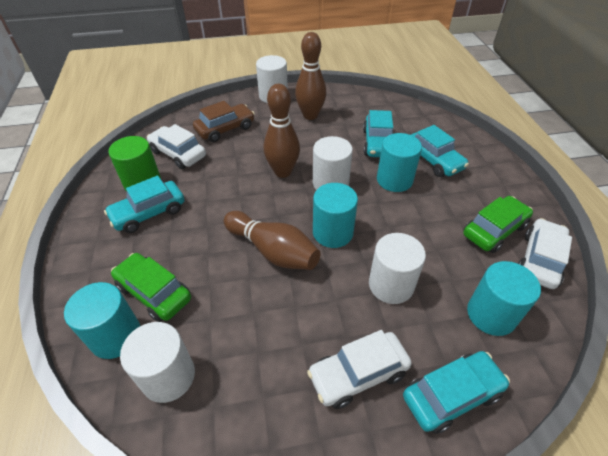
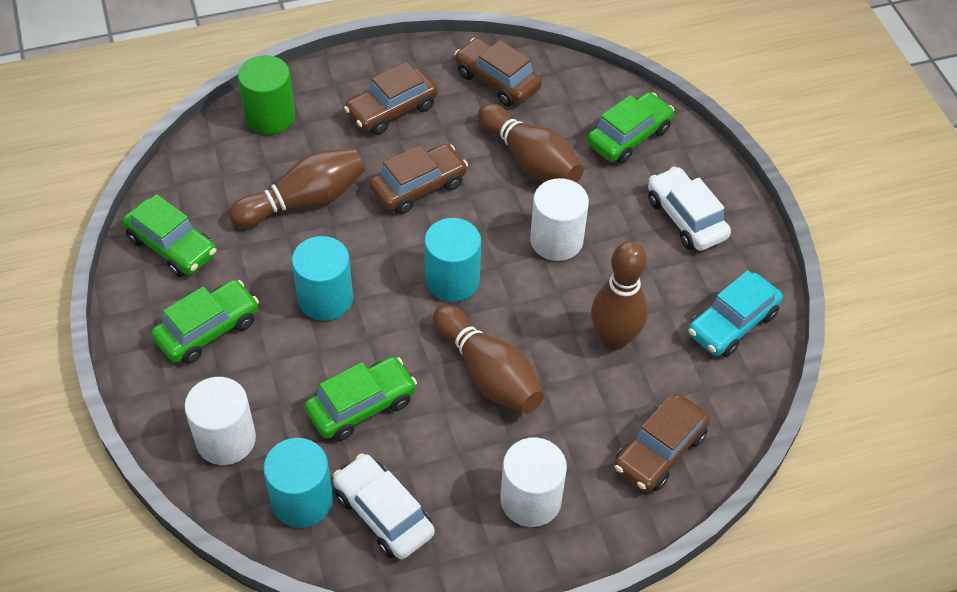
brown bowling pin: [224,211,321,270] [264,84,300,178] [295,32,326,120] = 3 -> [229,148,365,228] [433,305,544,414] [477,103,584,183] [591,241,648,350] = 4
brown car: [193,101,255,142] = 1 -> [344,62,438,135] [369,144,468,214] [455,38,542,106] [614,394,710,492] = 4
green car: [111,253,191,322] [463,196,533,253] = 2 -> [122,194,217,277] [151,280,259,364] [305,357,417,441] [587,92,674,164] = 4
turquoise car: [104,175,184,233] [363,110,394,157] [403,351,510,434] [411,125,469,177] = 4 -> [688,270,783,357] = 1
turquoise cylinder: [64,282,140,359] [313,183,358,248] [377,133,422,192] [467,261,541,336] = 4 -> [263,438,333,528] [292,236,353,321] [424,218,481,302] = 3
white car: [147,124,206,169] [307,330,412,409] [518,218,572,289] = 3 -> [333,453,435,559] [648,166,731,251] = 2
white cylinder: [120,322,195,403] [256,55,288,103] [313,136,353,190] [369,233,426,304] = 4 -> [184,377,256,465] [500,437,567,527] [530,178,589,261] = 3

